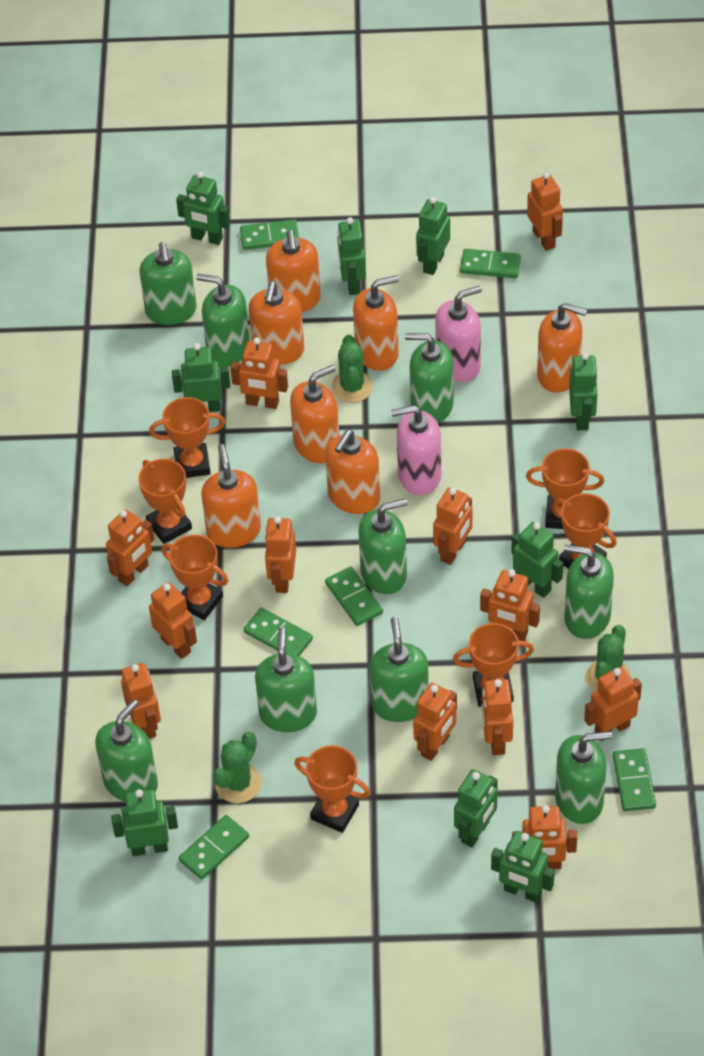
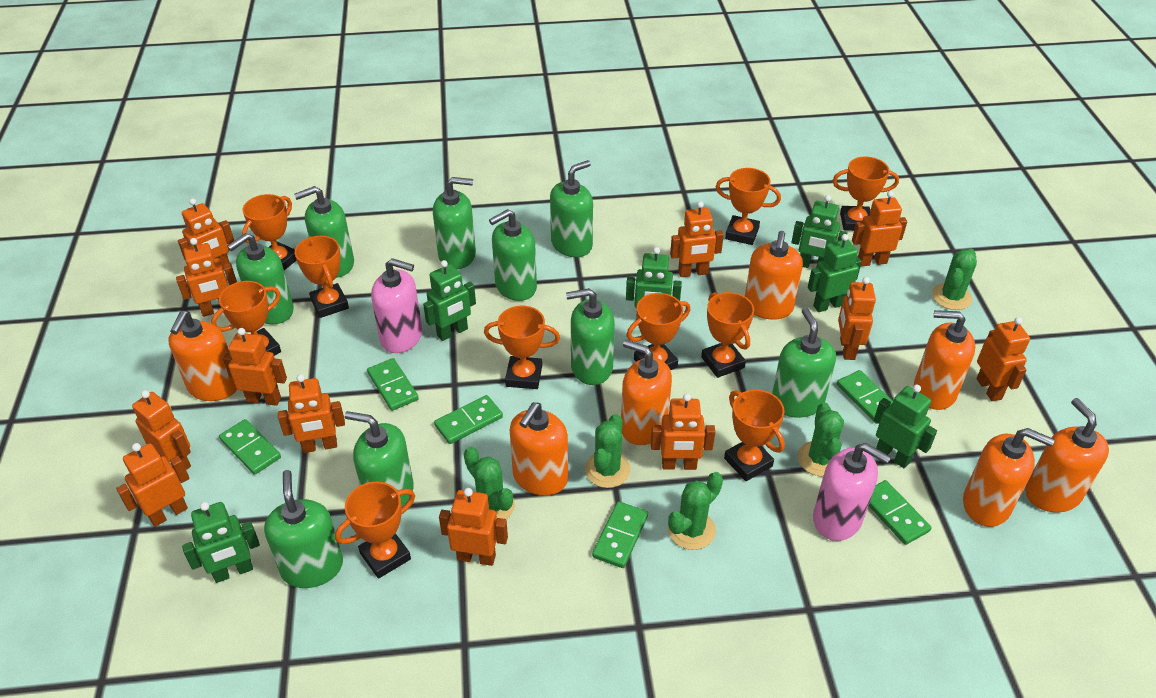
green cactus: [213,732,262,803] [331,335,373,403] [586,625,632,692] = 3 -> [464,447,515,520] [585,414,630,488] [668,472,723,550] [798,403,844,477] [932,248,977,310] = 5
green robot: [111,789,178,856] [172,343,230,412] [176,171,230,245] [337,217,366,295] [416,197,450,275] [454,769,498,847] [491,831,555,903] [511,522,563,598] [569,353,598,430] = 9 -> [182,502,260,583] [423,260,476,341] [626,247,682,320] [791,195,847,268] [808,234,862,312] [874,384,937,468] = 6
orange trophy: [138,459,192,544] [149,397,225,478] [161,535,228,620] [295,745,370,833] [453,623,534,707] [526,448,604,529] [553,493,617,569] = 7 -> [211,281,281,356] [242,194,297,270] [295,236,349,318] [335,482,415,579] [484,306,560,389] [627,293,690,370] [701,292,754,378] [716,168,781,245] [724,390,785,481] [832,157,899,231] = 10

